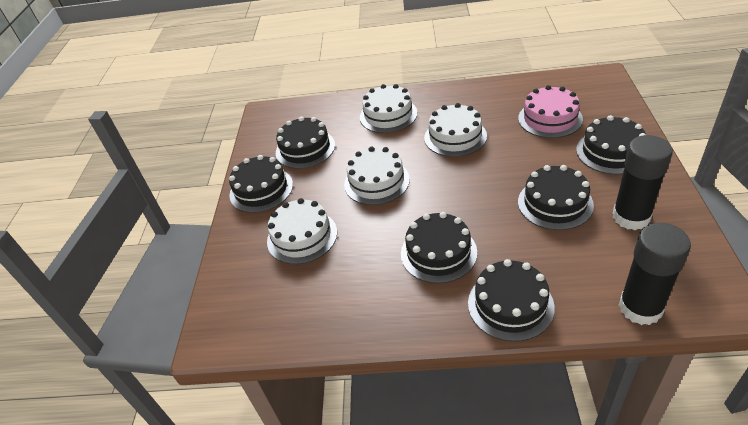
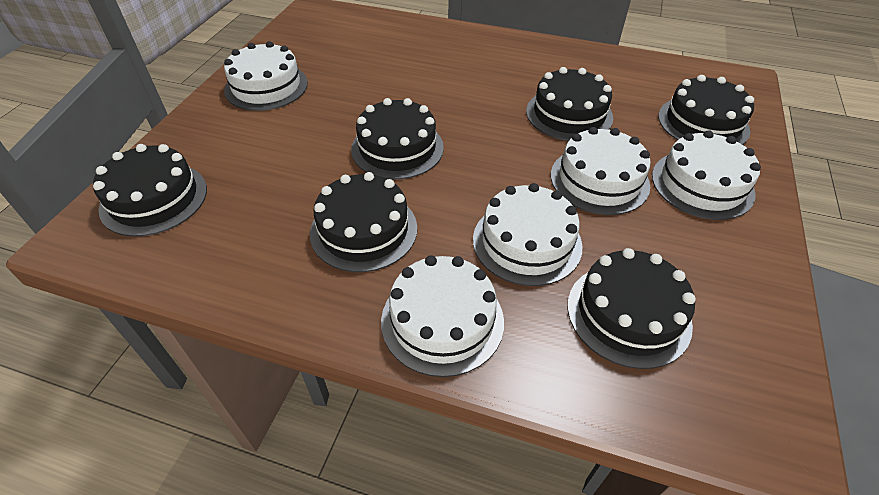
black glue stick: [613,135,673,230] [619,223,691,325] = 2 -> none = 0
pink cake: [518,85,583,138] = 1 -> none = 0
white cake: [267,198,337,264] [344,147,410,205] [360,84,417,133] [424,103,487,157] = 4 -> [224,41,308,111] [381,255,504,377] [473,183,582,286] [551,127,651,215] [652,130,761,220] = 5

